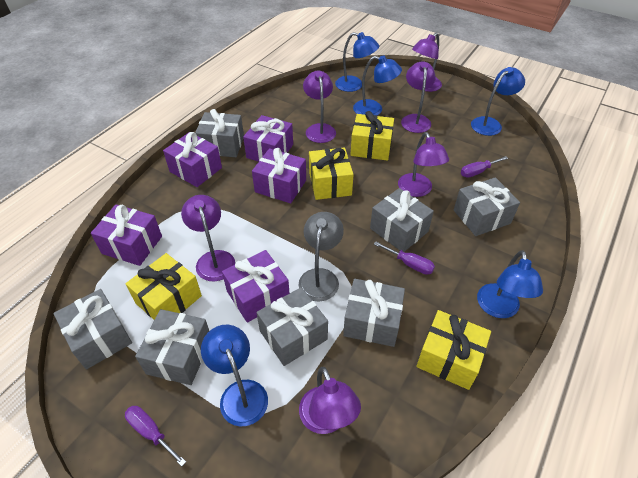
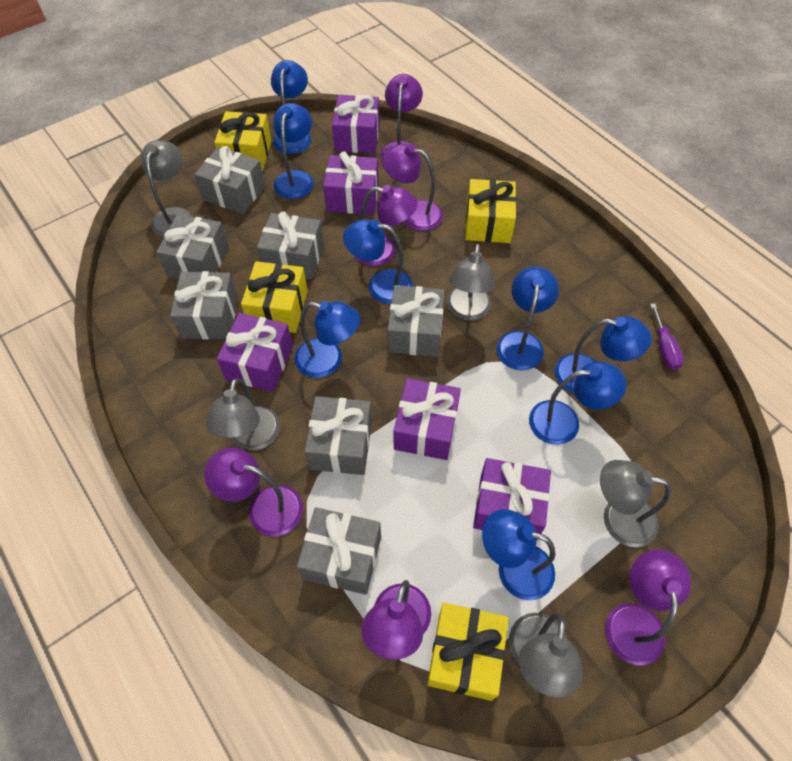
blue lamp: [201,325,268,427] [335,32,379,92] [353,55,402,115] [471,67,525,136] [477,250,543,318] = 5 -> [271,60,311,154] [273,103,314,199] [295,301,360,378] [343,219,413,304] [482,509,556,600] [497,267,559,370] [529,361,627,445] [555,316,652,393] = 8
grey lamp: [299,212,344,301] = 1 -> [141,140,193,237] [206,378,280,451] [447,244,495,321] [509,613,583,698] [600,460,671,547] = 5
purple screwdriver: [125,406,186,466] [374,241,435,275] [461,156,508,178] = 3 -> [650,303,684,370] = 1

